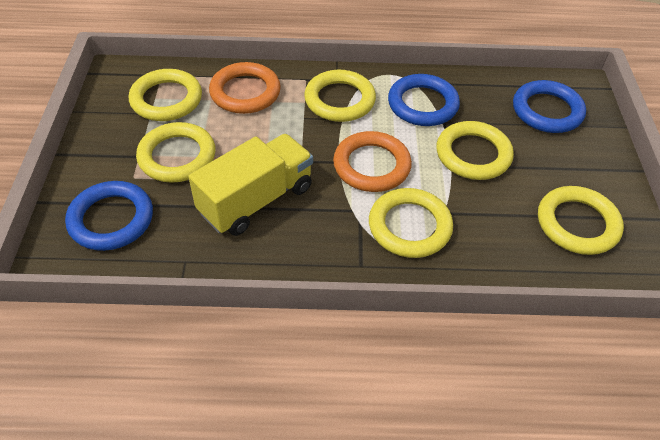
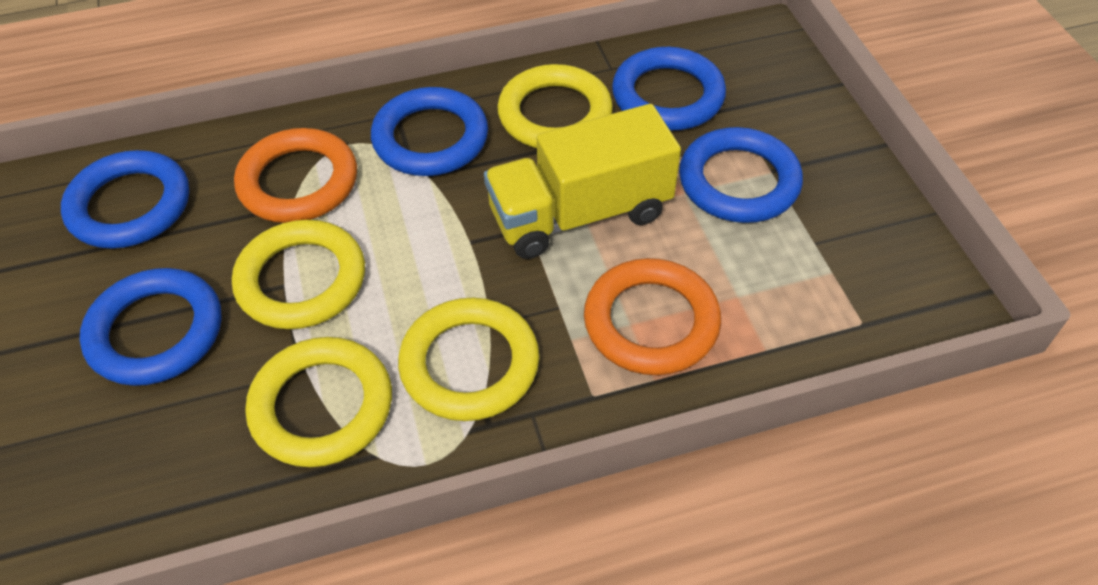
blue ring: [65,181,153,251] [388,74,460,126] [513,80,586,133] = 3 -> [61,150,189,249] [80,268,222,386] [371,87,488,176] [612,47,726,130] [679,127,803,223] = 5
yellow ring: [129,69,202,121] [136,122,215,183] [304,70,376,122] [369,188,453,258] [437,121,514,180] [538,186,624,255] = 6 -> [232,220,365,329] [245,337,392,467] [398,298,540,421] [497,64,613,148] = 4

